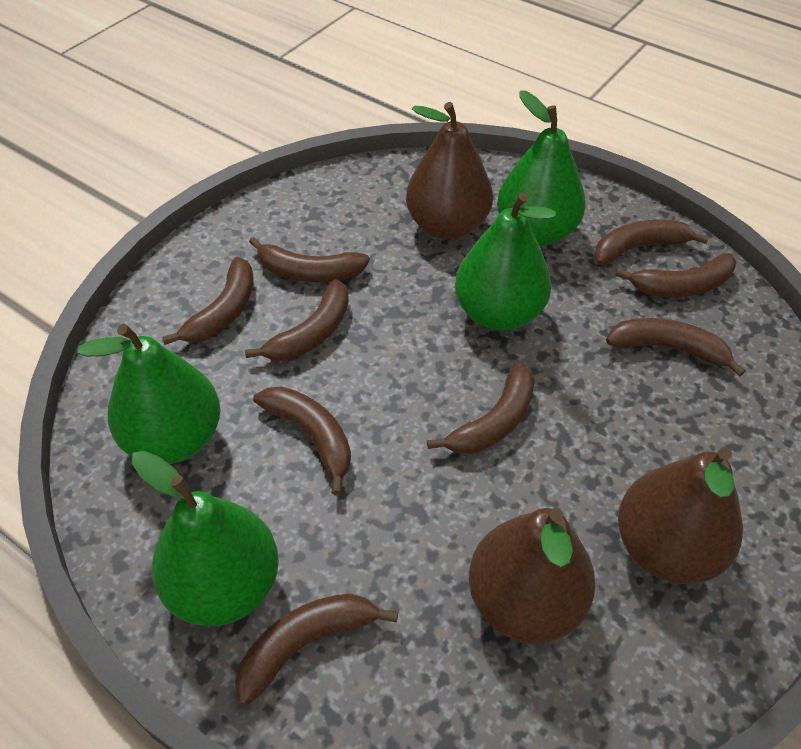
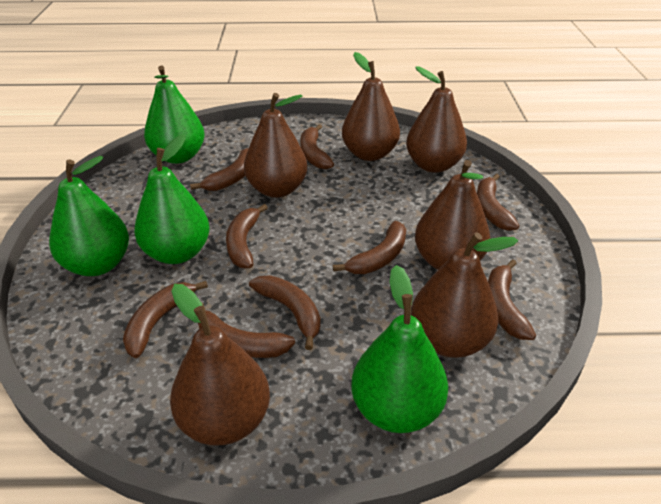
brown pear: [406,102,493,239] [469,508,595,643] [618,447,743,584] = 3 -> [170,284,270,445] [244,93,307,198] [342,52,400,161] [406,67,467,173] [411,232,518,358] [415,160,491,270] = 6

